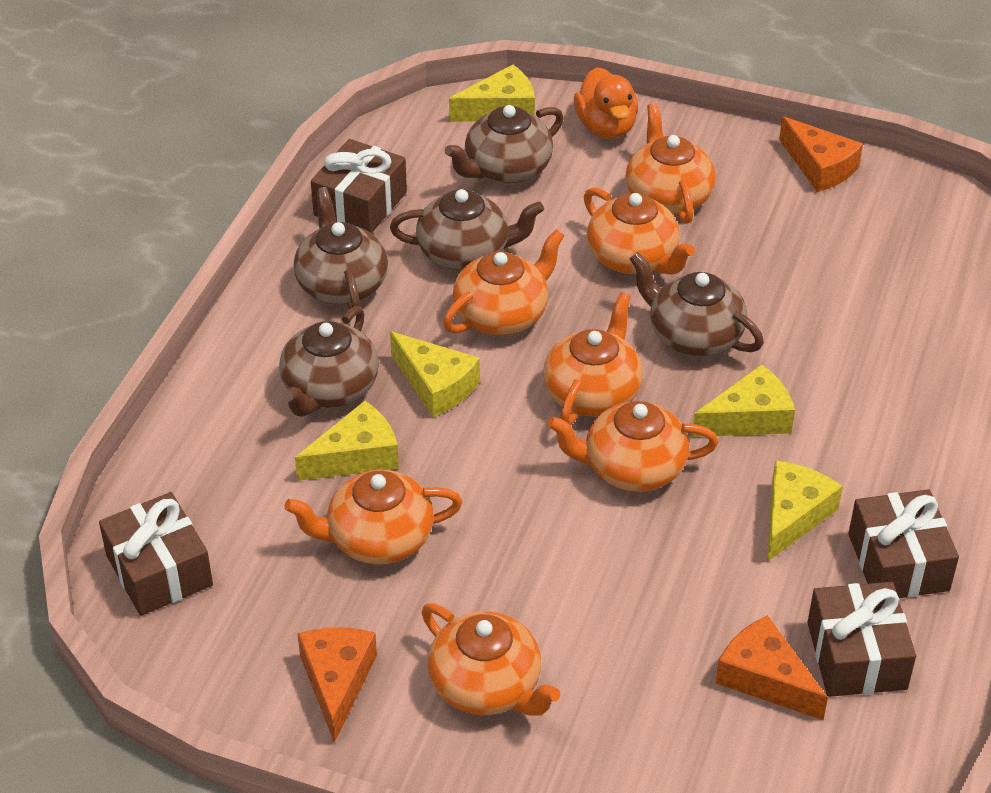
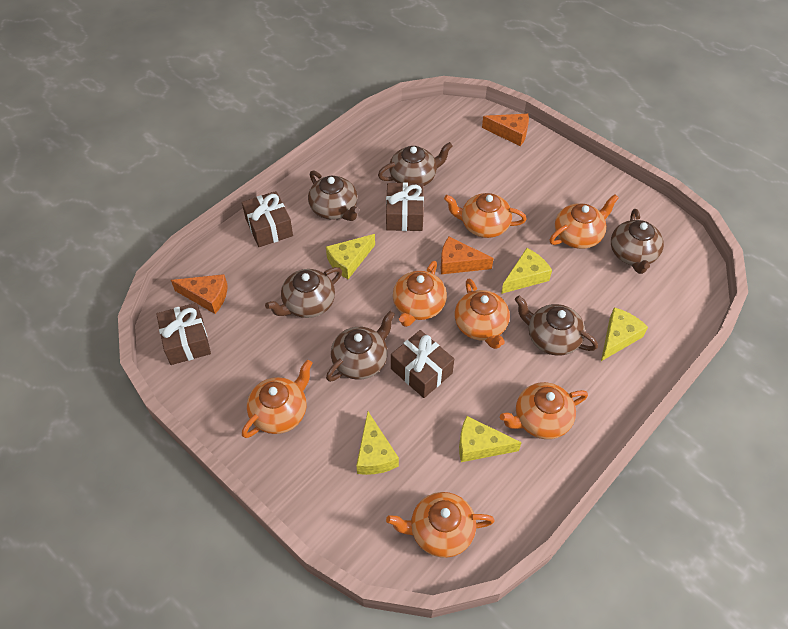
brown teapot: [279,306,379,416] [294,187,388,310] [390,189,544,270] [445,105,564,184] [630,252,764,357] = 5 -> [265,267,342,318] [308,170,360,221] [326,311,395,382] [378,142,453,186] [515,296,598,356] [611,209,664,274] = 6
orange duck: [574,67,638,139] = 1 -> none = 0

